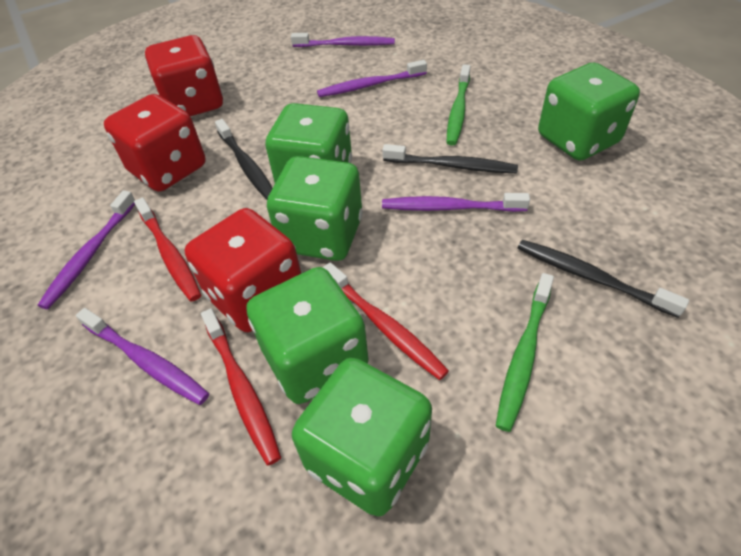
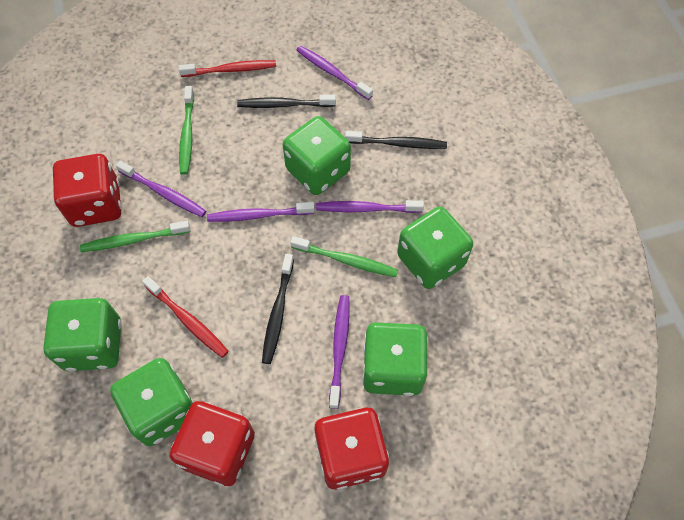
green toothbrush: [446,64,471,146] [496,273,554,432] = 2 -> [80,221,190,252] [179,86,194,175] [290,236,398,277] = 3
red toothbrush: [134,198,201,302] [201,308,281,466] [322,262,449,380] = 3 -> [142,276,229,358] [179,60,276,77] = 2

